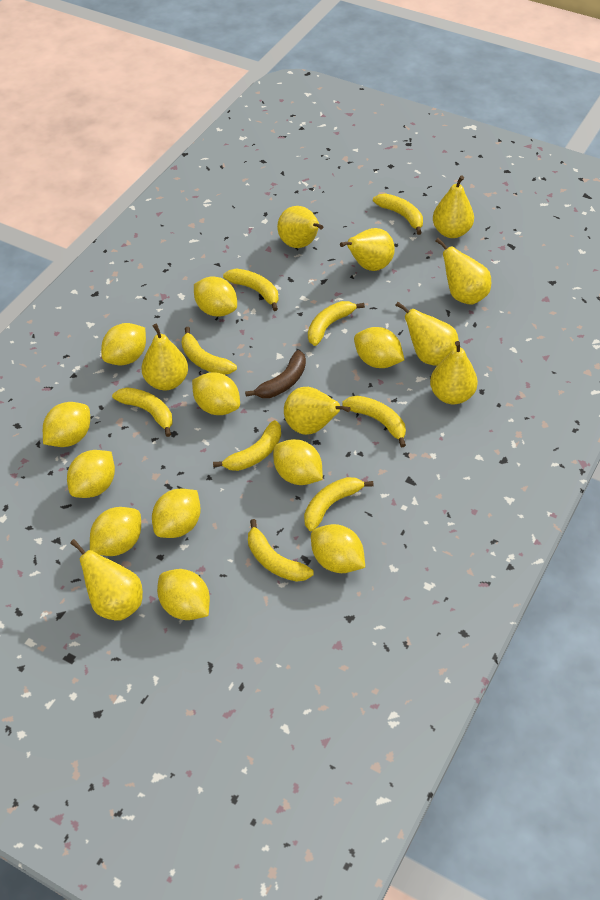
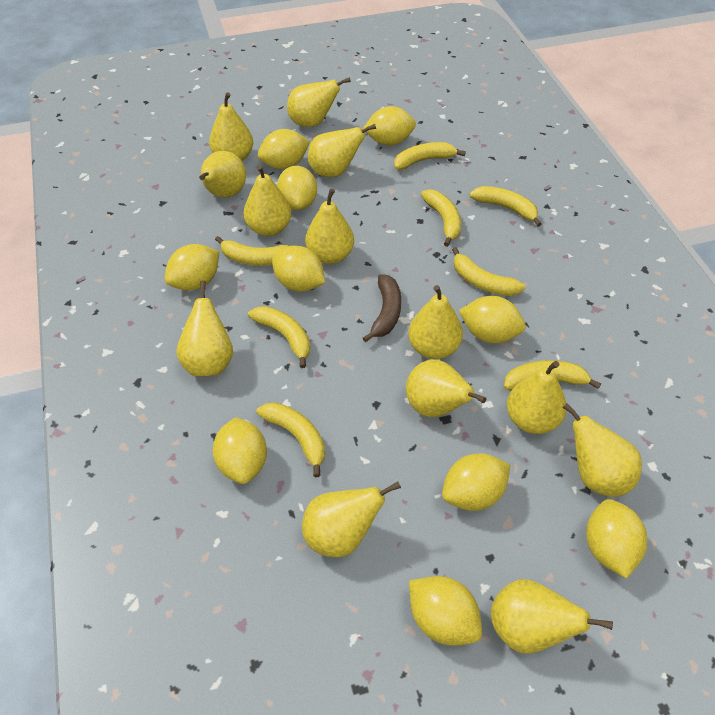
yellow banana: [112,387,173,437] [182,327,237,375] [213,420,281,471] [223,269,279,311] [248,519,313,582] [304,477,374,531] [308,301,365,346] [342,396,406,447] [373,193,423,235] = 9 -> [215,236,289,266] [248,306,310,368] [256,402,325,477] [394,142,466,170] [421,189,461,247] [452,247,525,296] [469,186,541,227] [504,360,601,390] = 8
yellow lemon: [43,402,90,447] [67,450,115,498] [90,507,141,556] [101,323,146,365] [152,489,201,538] [157,569,210,620] [192,372,240,415] [194,276,237,317] [273,439,323,485] [311,524,365,573] [354,327,404,368] = 11 -> [165,244,220,291] [213,417,267,484] [258,129,310,169] [272,246,325,292] [277,166,317,210] [363,106,416,146] [409,576,482,646] [442,453,510,511] [459,296,526,343] [586,499,647,579] = 10
yellow pear: [70,539,143,621] [141,324,188,390] [277,206,323,248] [284,387,350,435] [340,228,395,271] [395,302,459,366] [430,341,478,404] [433,175,474,238] [435,238,491,305] = 9 -> [177,280,233,376] [199,151,246,198] [209,92,253,161] [243,165,291,236] [287,77,351,127] [302,481,401,557] [305,189,354,264] [308,124,376,177] [406,359,486,417] [408,285,463,359] [491,579,613,654] [507,361,566,434] [563,403,642,497] = 13

